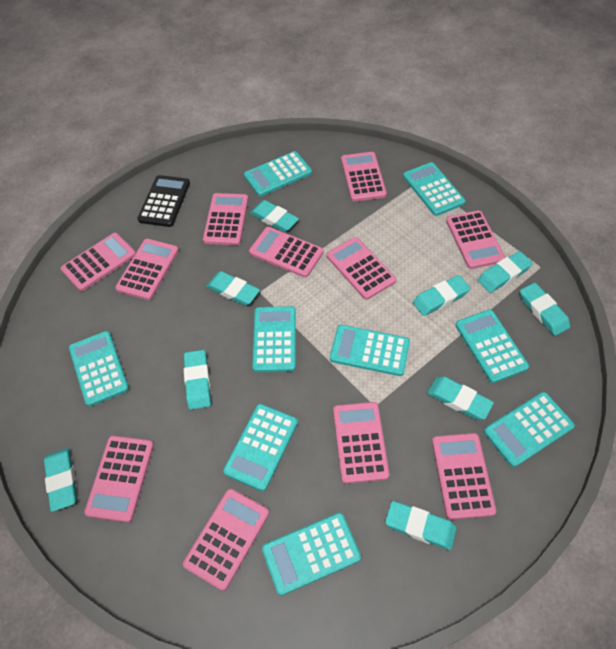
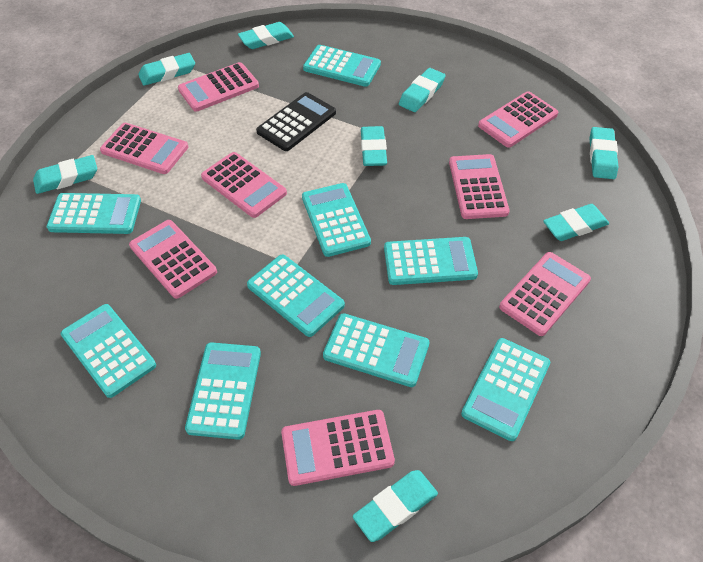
pink calculator: [61,233,136,291] [84,436,154,523] [115,239,179,300] [183,489,269,591] [203,193,248,245] [249,227,323,278] [327,237,396,300] [333,402,389,484] [341,152,387,202] [432,433,496,520] [446,210,505,269] = 11 -> [100,123,188,174] [129,220,217,299] [178,62,259,112] [201,152,287,218] [281,410,395,486] [449,154,510,219] [478,91,558,148] [499,252,591,336] = 8
turquoise eraser: [44,448,77,512] [184,350,211,410] [206,271,260,306] [250,200,299,232] [385,501,457,550] [413,275,470,316] [427,376,494,420] [478,251,533,293] [520,283,570,336] = 9 -> [33,155,97,194] [138,53,195,86] [238,22,294,49] [353,470,438,542] [361,126,387,166] [399,68,446,112] [543,204,609,241] [589,127,618,179] = 8

